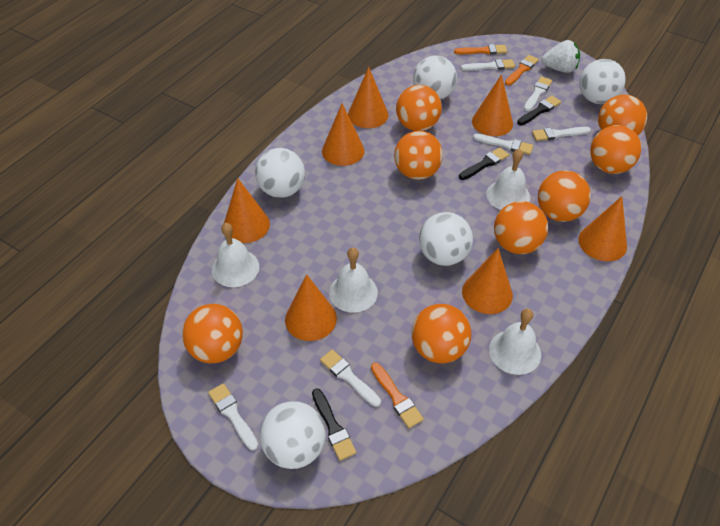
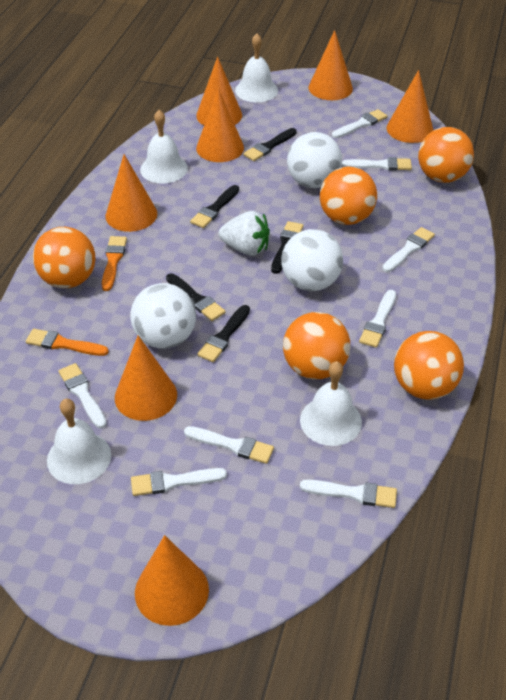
black brush: [312,388,356,461] [459,147,509,180] [517,96,561,125] = 3 -> [166,273,226,321] [190,185,239,228] [197,305,250,362] [243,128,296,161] [271,221,303,274] = 5
orange ball: [182,304,243,363] [394,131,443,180] [396,85,442,131] [412,304,471,363] [494,201,548,254] [538,170,591,222] [590,125,641,174] [598,95,647,136] = 8 -> [33,227,96,288] [283,312,350,380] [320,167,377,225] [394,331,464,400] [418,127,474,183] = 5
orange brush: [371,363,424,428] [454,44,507,55] [505,55,539,86] = 3 -> [26,329,109,356] [102,236,127,291] = 2
white ball: [255,148,305,198] [260,401,326,469] [413,55,457,100] [419,212,473,266] [579,59,626,104] = 5 -> [130,283,196,348] [281,229,343,291] [287,132,342,188] = 3
white brush: [208,383,258,451] [320,350,381,407] [461,59,515,71] [473,134,533,155] [524,76,553,111] [532,127,591,141] = 6 -> [58,363,107,429] [131,468,227,496] [184,426,274,464] [300,480,397,508] [332,109,387,138] [342,157,412,171] [359,290,396,348] [382,227,435,272] = 8

